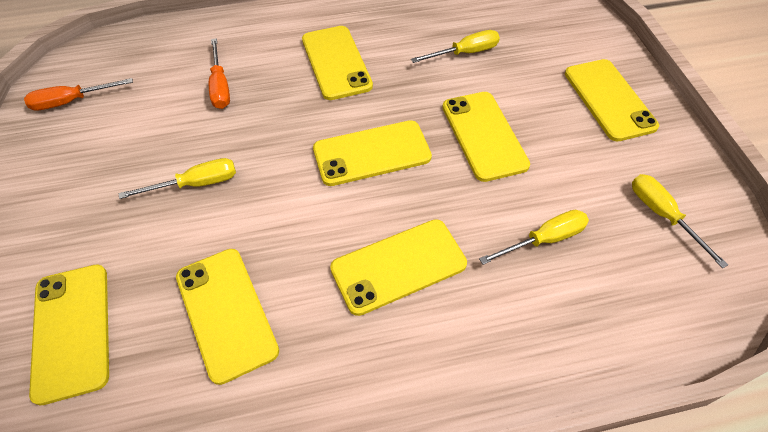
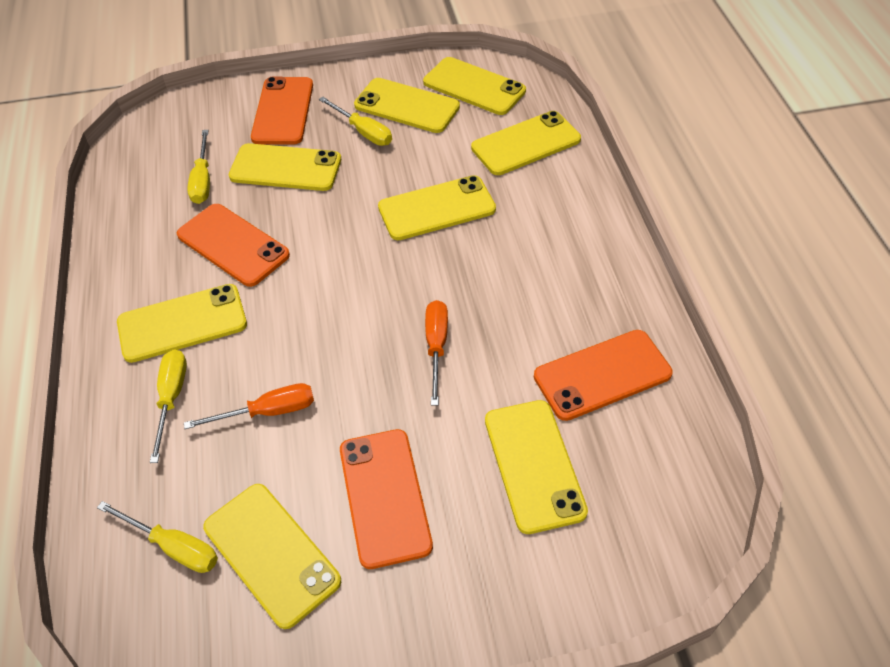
orange phone: none = 0 -> [177,204,290,287] [251,77,313,145] [340,429,433,569] [534,330,673,421] = 4
yellow phone: [29,264,109,406] [176,249,279,385] [302,26,373,100] [313,120,432,186] [330,219,467,316] [442,92,530,182] [565,59,659,141] = 7 -> [117,284,247,363] [203,484,341,629] [229,143,341,191] [354,78,460,133] [378,175,496,240] [423,57,526,115] [471,111,581,175] [485,400,588,534] = 8

